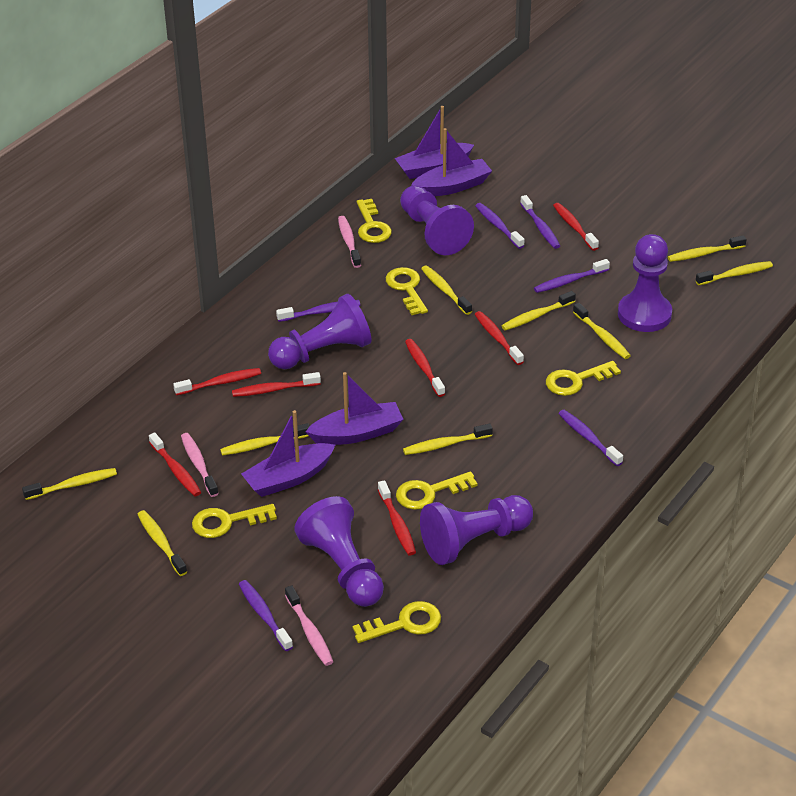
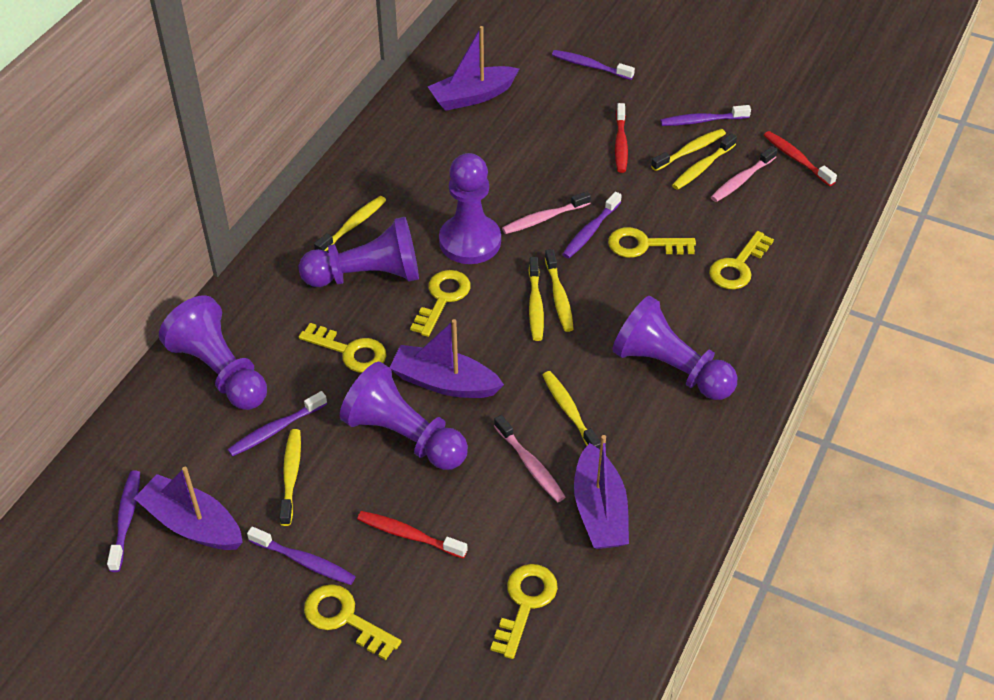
red toothbrush: [149,432,201,496] [173,368,261,395] [232,372,321,397] [378,480,416,555] [405,339,445,397] [474,311,524,365] [553,203,599,251] = 7 -> [357,511,467,559] [615,103,628,173] [764,131,837,186] = 3
yellow toothbrush: [22,468,117,500] [137,510,187,576] [220,423,310,456] [403,424,493,455] [421,265,472,315] [501,291,576,331] [573,303,631,359] [668,235,747,262] [695,261,773,285] = 9 -> [279,429,301,526] [314,196,386,251] [528,257,544,341] [543,371,601,449] [545,249,574,332] [651,129,726,171] [672,133,737,190] = 7

